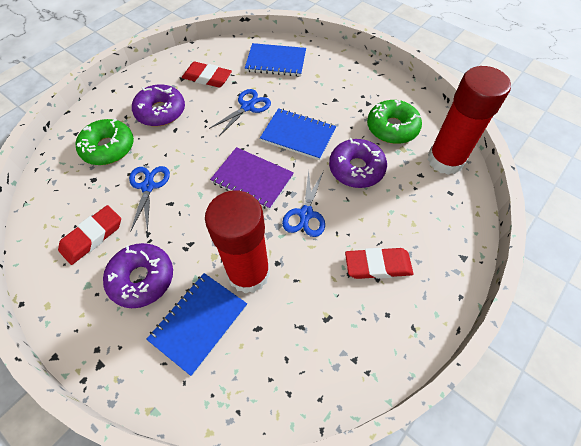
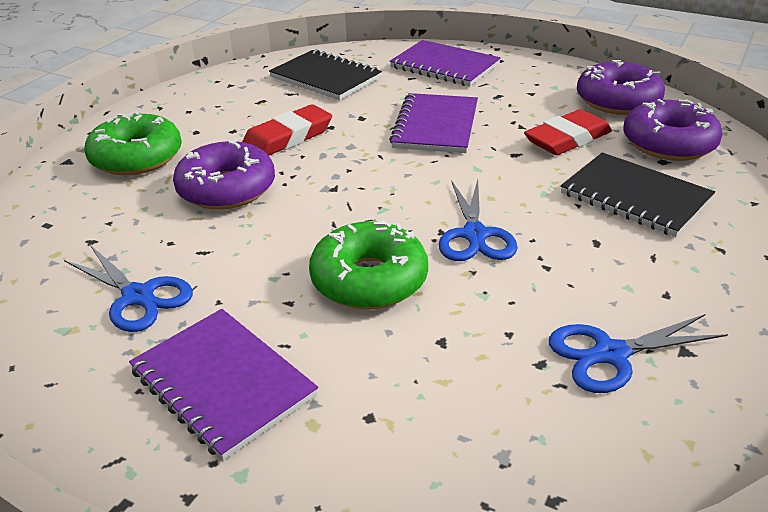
black notebook: none = 0 -> [269,49,382,100] [561,152,715,237] = 2
blue notebook: [146,273,247,376] [245,43,306,76] [260,108,336,160] = 3 -> none = 0
purple notebook: [210,147,294,210] = 1 -> [129,309,318,460] [389,93,478,153] [390,40,501,87] = 3
red eraser: [58,205,121,265] [182,62,232,87] [345,248,413,279] = 3 -> [242,104,332,155] [524,109,612,155] = 2
red glue stick: [205,190,270,294] [427,66,511,175] = 2 -> none = 0

